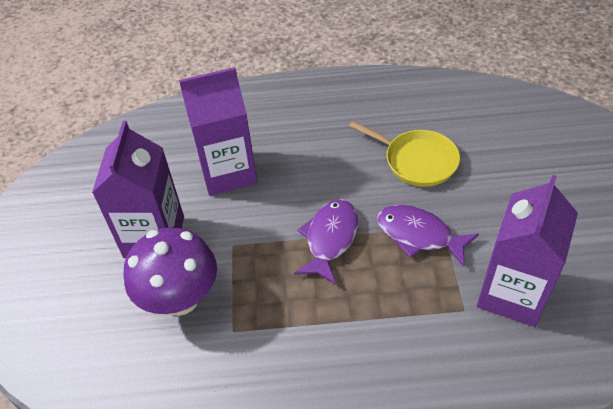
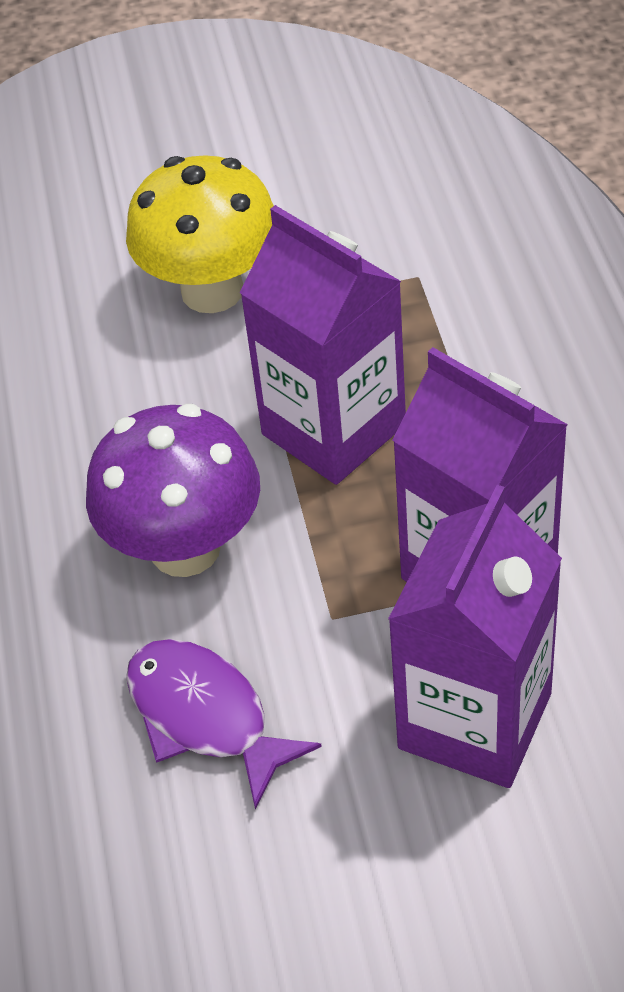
purple fish: [294,199,358,285] [377,205,479,267] = 2 -> [126,639,322,809] = 1
yellow mushroom: none = 0 -> [126,155,274,313] = 1
yellow pan: [349,121,460,187] = 1 -> none = 0

